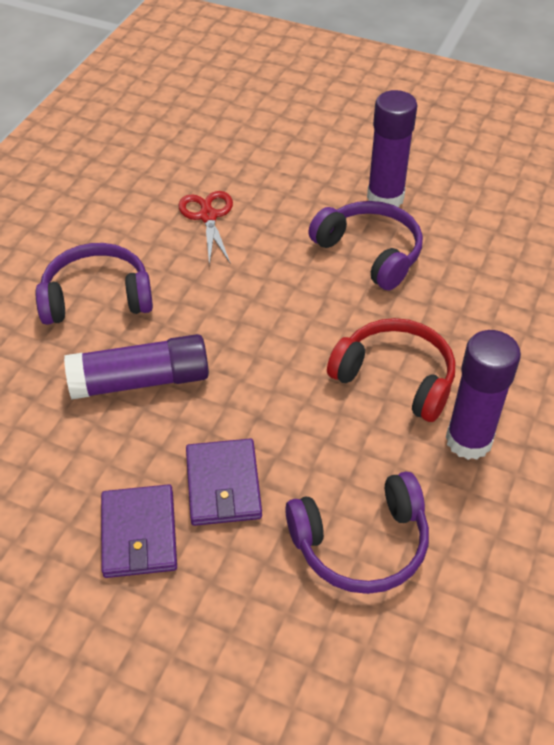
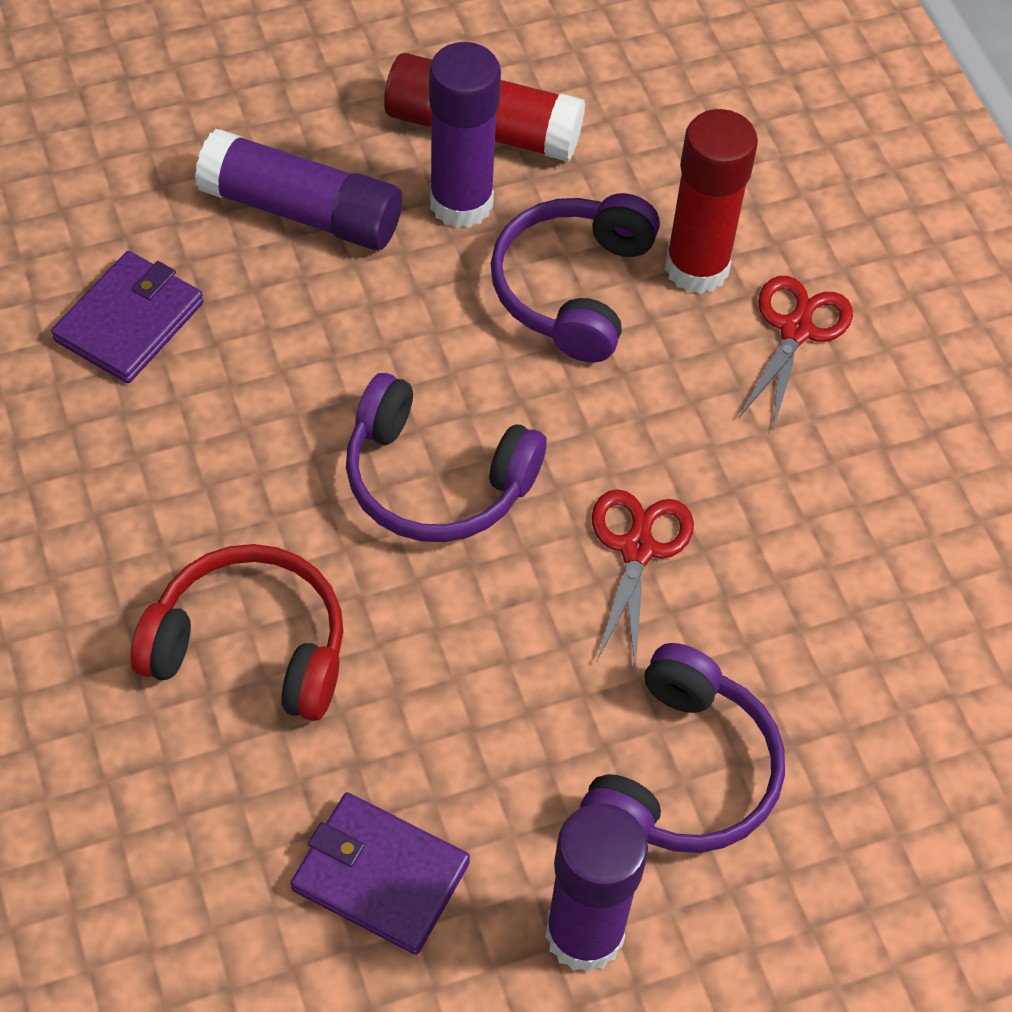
red glue stick: none = 0 -> [384,53,585,162] [665,109,758,294] = 2
red scissors: [178,191,233,265] = 1 -> [592,489,694,669] [739,276,853,430] = 2

